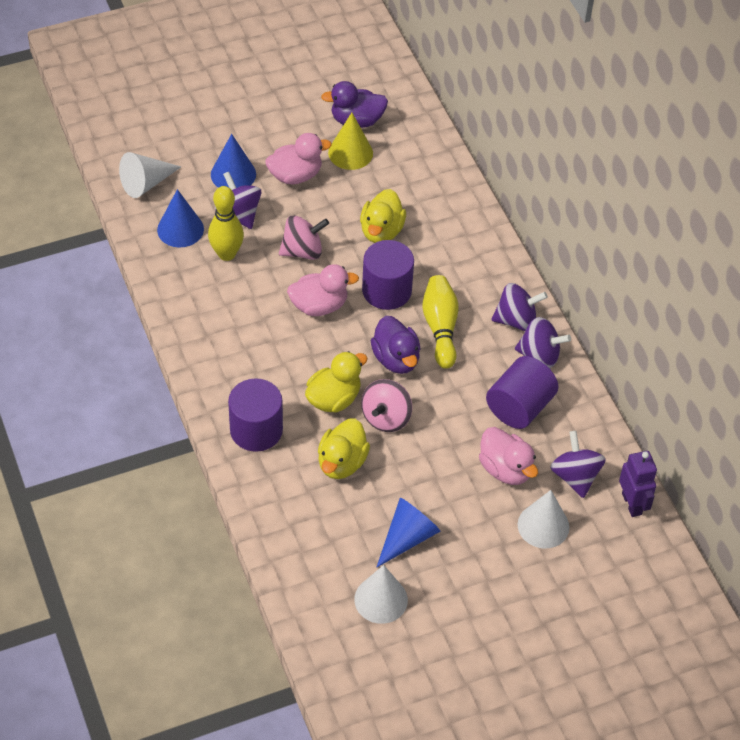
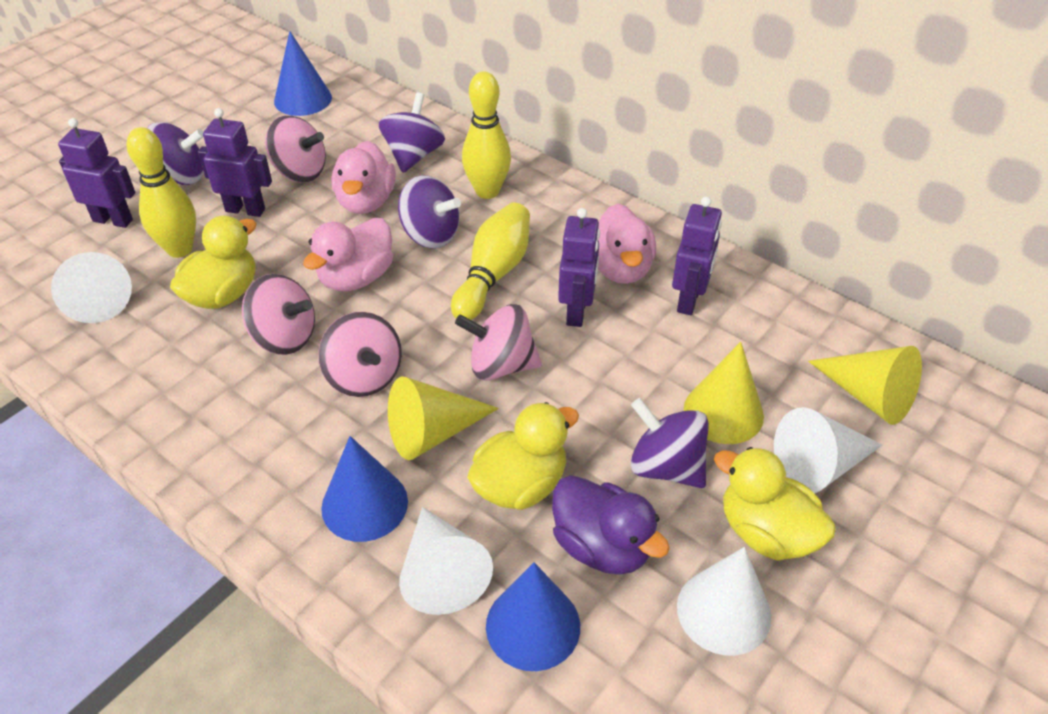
pink spinning top: [279,215,329,260] [361,379,412,432] = 2 -> [242,274,315,355] [265,115,326,183] [318,312,402,397] [455,304,542,381] = 4
purple cylinder: [228,378,283,452] [362,240,414,310] [486,356,558,429] = 3 -> none = 0
purple duck: [321,81,388,128] [371,316,420,374] = 2 -> [552,475,670,575] = 1
purple robot: [619,451,657,517] = 1 -> [58,118,135,228] [198,108,272,217] [558,208,600,327] [672,197,722,315] = 4
white cone: [119,152,181,198] [354,565,408,624] [517,490,569,549] = 3 -> [51,252,132,323] [399,507,493,615] [677,547,771,656] [774,407,882,493] = 4
yellow bowling pin: [208,186,244,261] [422,275,459,369] = 2 -> [127,127,196,258] [451,202,530,320] [462,71,511,199] = 3
yellow cone: [328,113,373,170] = 1 -> [388,376,499,460] [684,342,764,444] [808,346,922,425] = 3

